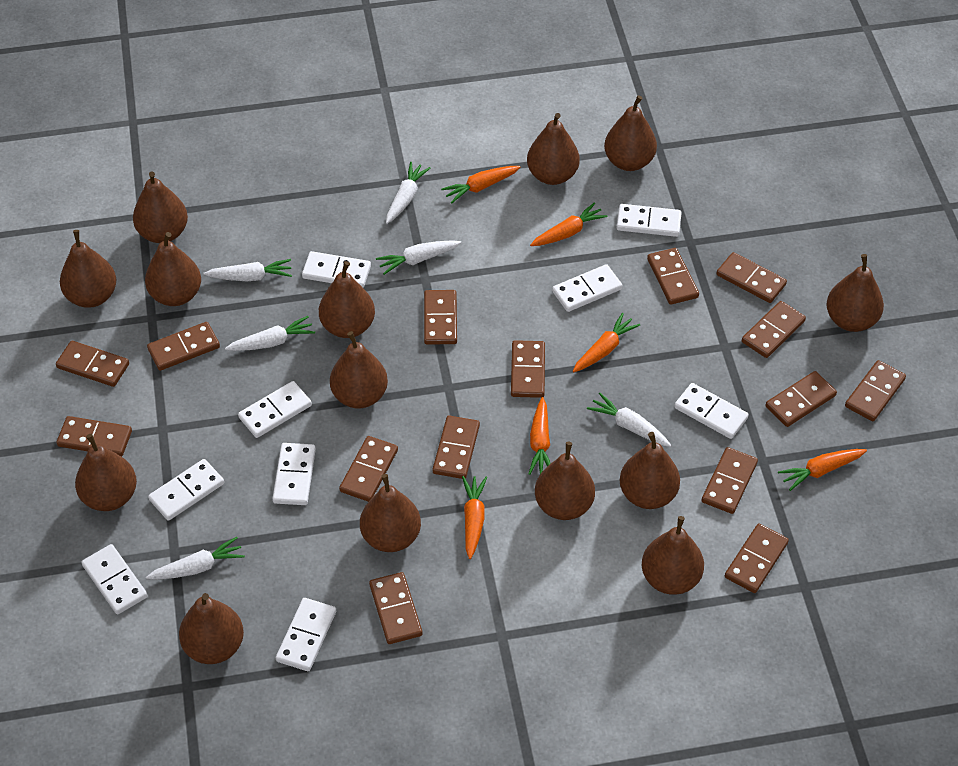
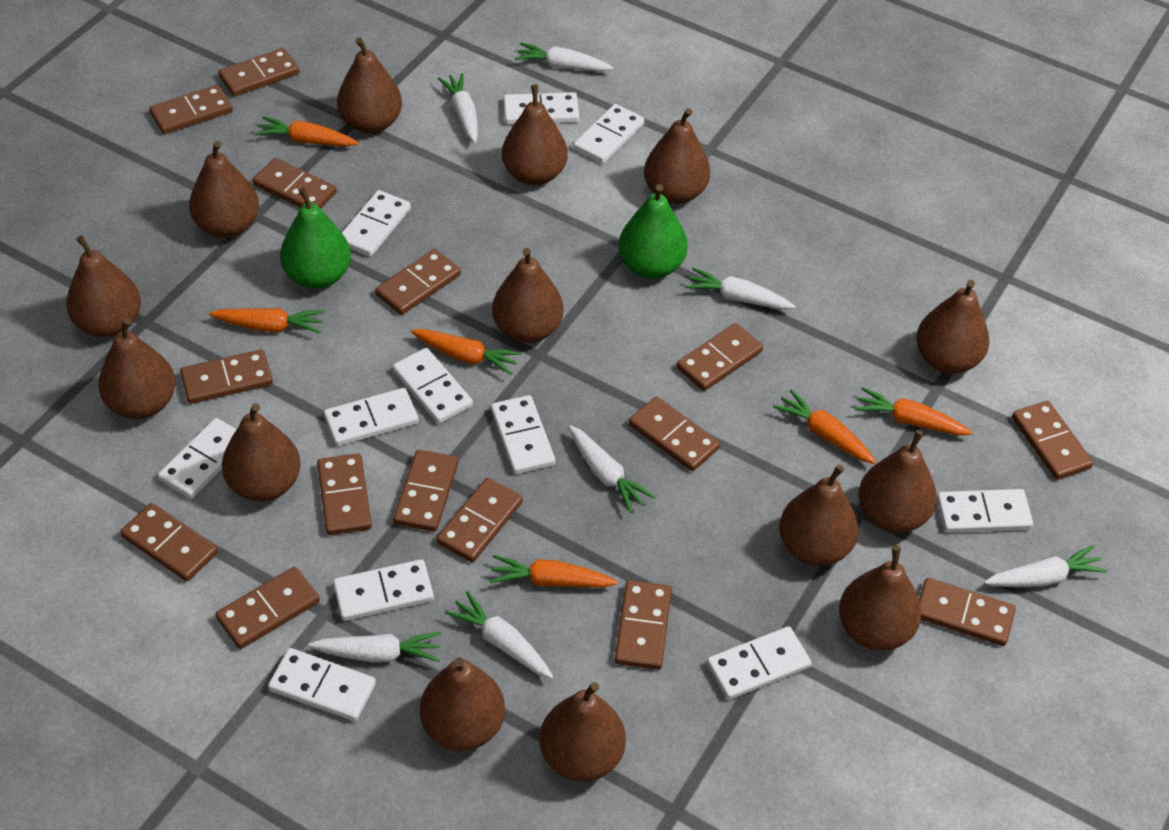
green pear: none = 0 -> [280,187,351,289] [618,184,688,279] = 2
white carrot: [146,537,245,580] [203,259,292,281] [225,316,315,351] [376,240,461,275] [386,162,431,224] [587,393,671,447] = 6 -> [308,632,441,662] [438,73,478,143] [445,591,553,679] [515,42,614,71] [569,425,655,513] [685,267,795,309] [984,545,1107,587] = 7
white domino: [81,544,148,614] [148,459,224,521] [238,381,312,438] [272,443,316,505] [276,598,336,671] [302,251,371,288] [552,264,623,312] [617,204,682,237] [674,383,749,439] = 9 -> [158,418,237,499] [268,648,376,721] [324,388,419,446] [333,559,434,621] [342,190,411,257] [393,348,473,424] [491,395,555,474] [503,92,579,125] [573,104,644,164] [707,626,812,700] [937,489,1033,533] = 11

